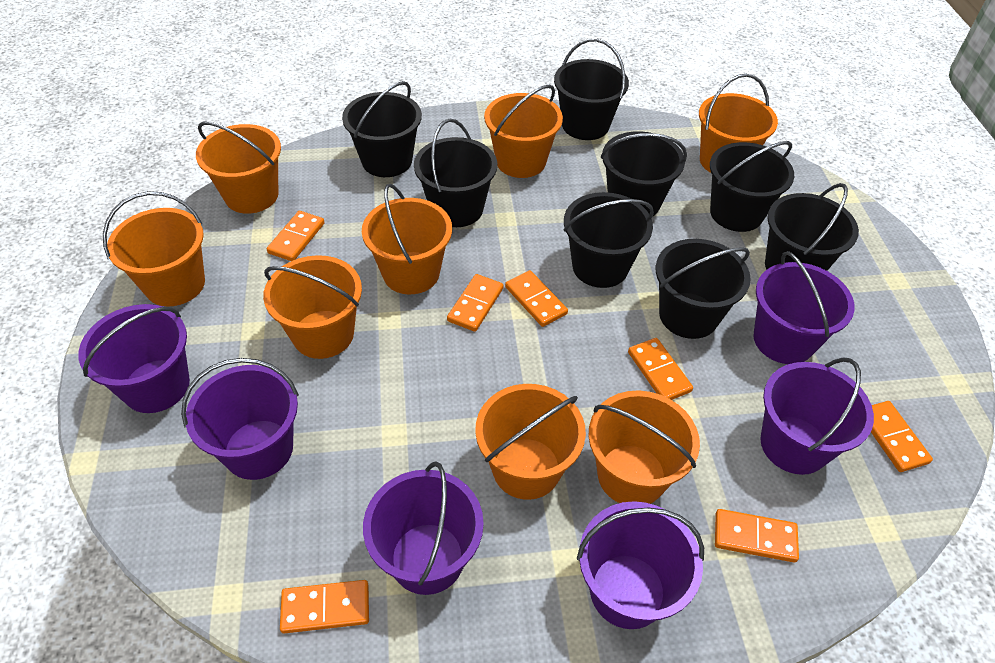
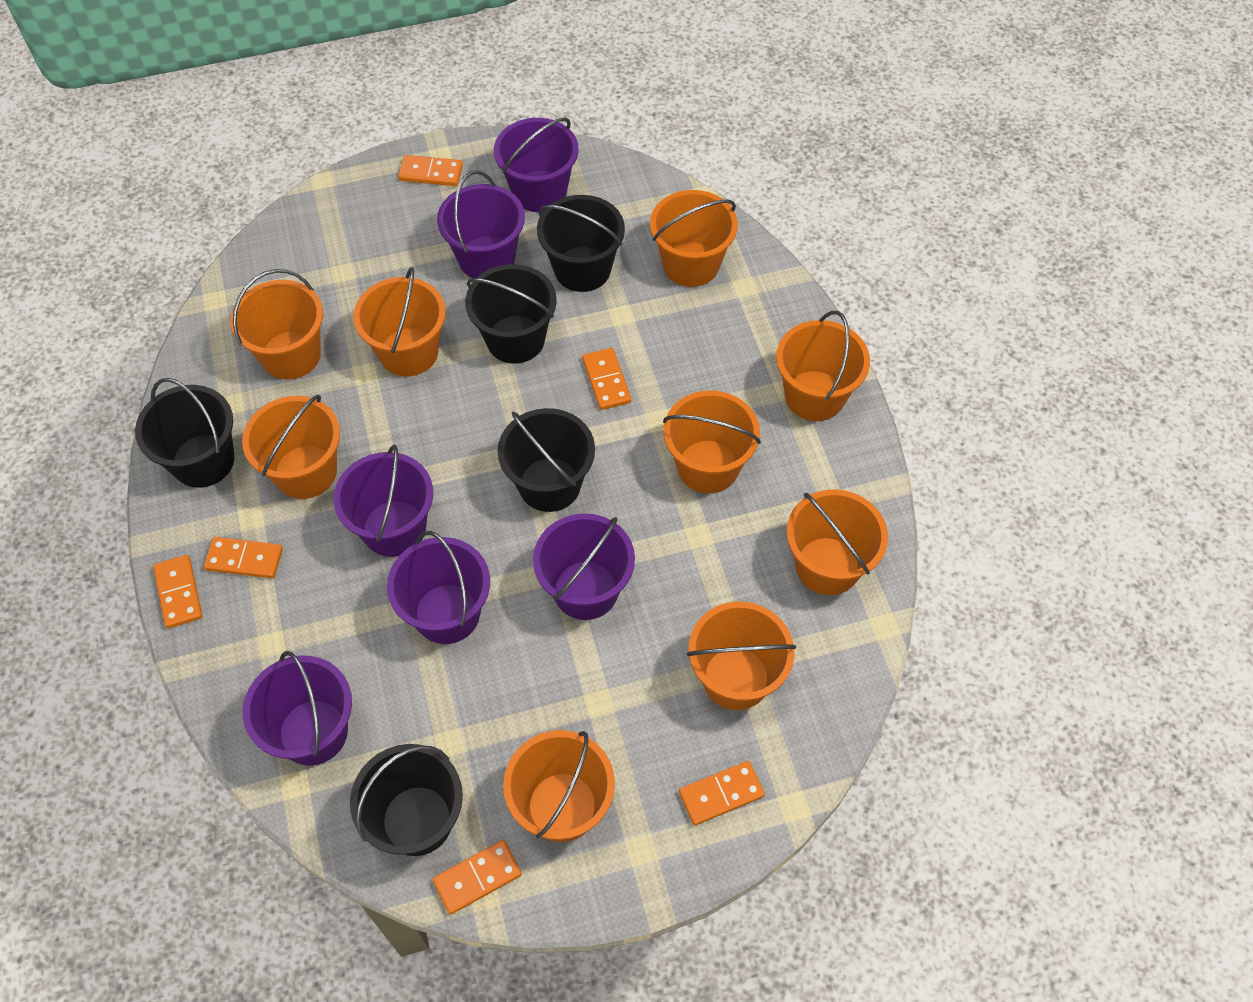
black bucket: [342,81,422,177] [414,119,497,227] [554,39,629,140] [564,192,654,288] [601,131,687,216] [656,239,751,339] [710,141,794,232] [765,183,859,271] = 8 -> [135,378,235,488] [350,744,463,856] [465,264,557,364] [498,408,595,512] [537,195,625,292] = 5
orange bucket: [103,191,205,307] [196,121,281,214] [263,255,362,359] [362,184,452,294] [475,384,586,500] [484,85,563,178] [588,390,700,504] [699,74,778,173] = 8 -> [230,269,323,380] [242,395,340,499] [353,267,446,377] [503,730,615,842] [650,190,738,287] [663,390,761,494] [687,602,796,710] [776,311,870,421] [787,489,888,595] = 9
orange domino: [267,211,325,261] [280,580,369,634] [447,274,504,332] [505,270,568,327] [628,338,693,400] [715,509,799,563] [871,401,933,472] = 7 -> [153,555,202,628] [204,537,283,578] [398,155,463,186] [433,840,522,914] [582,348,631,410] [679,761,765,825] = 6

